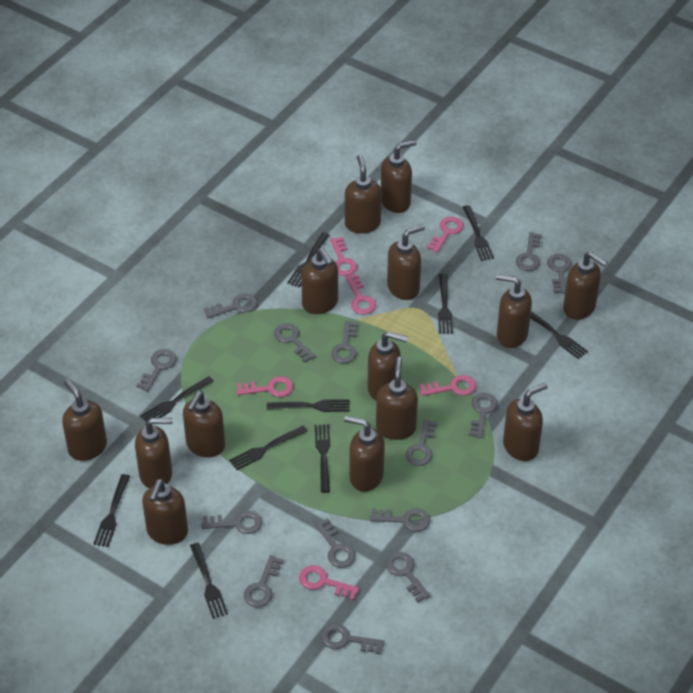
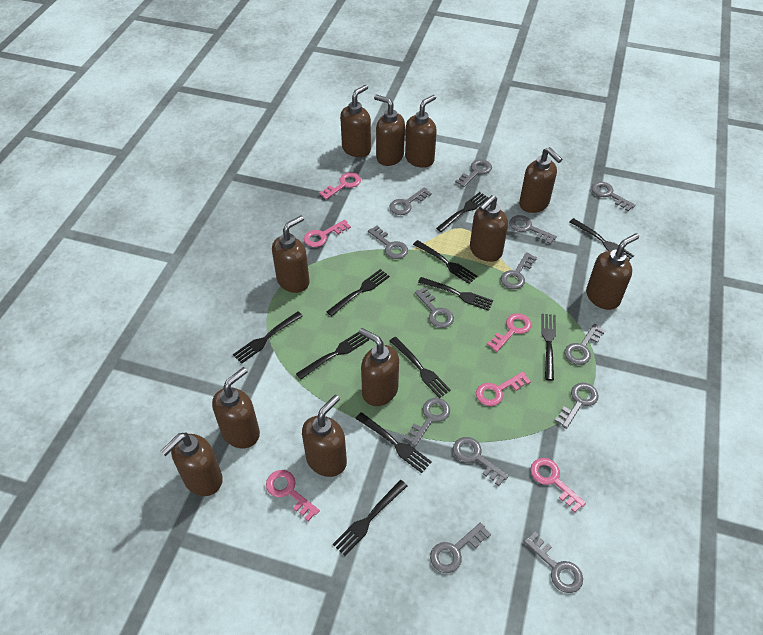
black fork: [93,474,130,547] [140,376,214,422] [190,543,228,619] [229,425,308,470] [267,399,350,412] [287,233,329,288] [315,424,330,493] [438,273,453,333] [463,205,494,261] [530,311,588,359] = 10 -> [233,311,303,364] [296,332,369,380] [326,269,390,316] [333,480,407,556] [355,412,432,473] [390,337,451,398] [413,240,477,284] [418,277,493,311] [436,192,489,232] [541,314,556,381] [570,218,634,260] = 11
brown soap dispenser: [62,379,107,461] [135,418,173,488] [142,479,188,545] [183,391,225,457] [301,248,338,314] [344,416,385,492] [345,155,381,234] [368,331,408,400] [376,357,418,440] [381,140,417,213] [387,224,425,300] [496,274,532,348] [503,383,548,461] [563,251,608,320] = 14 -> [161,432,223,496] [212,367,260,448] [272,216,310,293] [302,395,347,477] [340,85,371,157] [359,328,399,406] [374,95,405,166] [405,95,437,168] [470,195,508,262] [519,147,562,213] [586,233,639,310] = 11
grey key: [136,349,177,391] [201,511,262,534] [204,293,258,318] [244,555,283,607] [274,323,316,362] [315,518,356,568] [321,624,384,654] [331,321,358,363] [370,508,431,532] [386,552,431,602] [405,419,438,466] [468,393,498,438] [516,232,542,271] [547,254,572,294] = 14 -> [368,225,408,259] [389,187,432,215] [404,398,450,446] [415,287,454,328] [430,522,491,573] [453,437,509,486] [455,159,492,187] [501,252,537,289] [509,215,557,244] [524,532,583,593] [554,383,599,429] [564,324,606,365] [591,182,635,211] = 13

